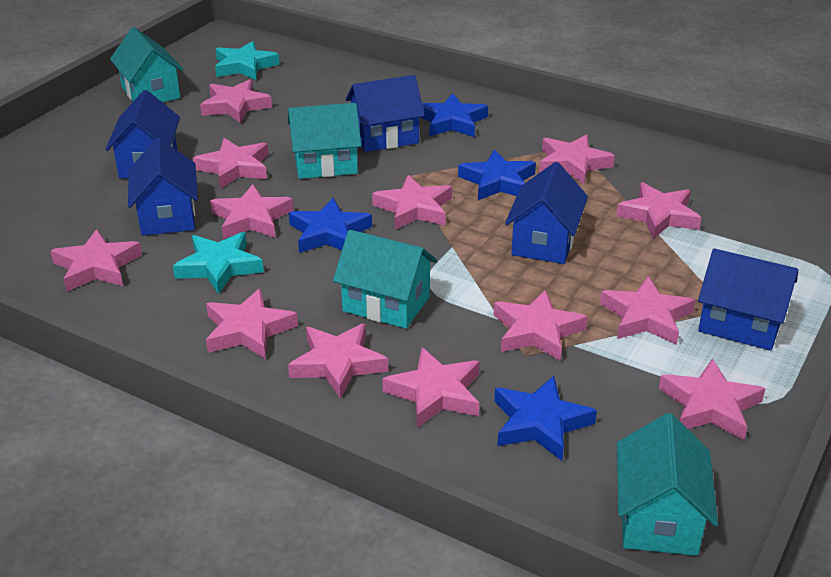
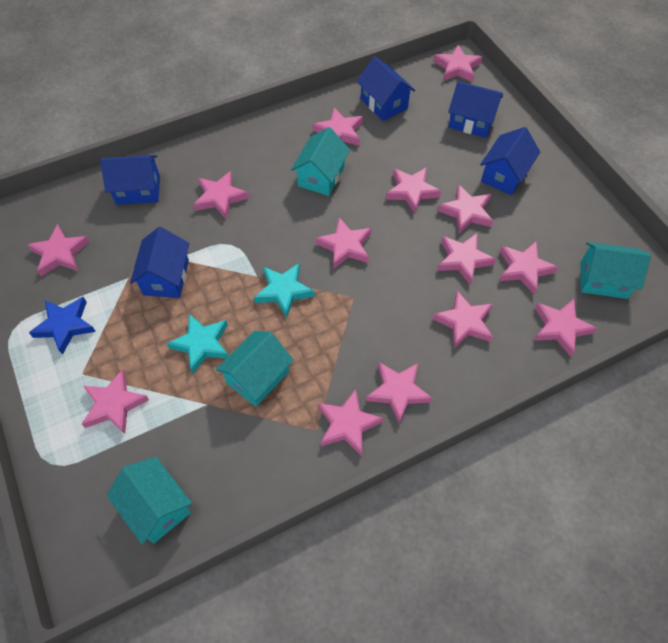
blue star: [289,198,372,253] [420,93,488,137] [458,149,536,200] [494,376,597,461] = 4 -> [29,297,96,355] = 1
pink star: [51,229,142,292] [193,138,268,189] [200,79,272,123] [206,288,298,359] [210,184,293,239] [288,323,388,399] [372,175,452,230] [382,347,480,428] [494,290,588,361] [539,134,615,184] [600,276,695,345] [616,182,702,239] [659,358,765,440] = 13 -> [27,224,89,276] [82,370,149,434] [193,171,249,220] [313,108,363,146] [316,217,372,269] [318,389,383,456] [366,362,433,424] [386,167,441,213] [433,291,493,348] [434,45,482,82] [437,233,496,285] [438,184,493,234] [499,241,558,294] [534,299,597,357] = 14

